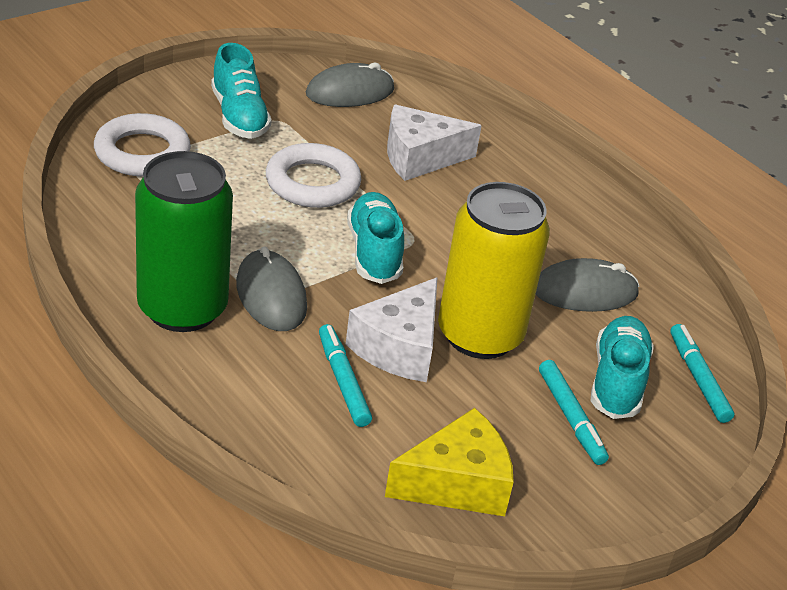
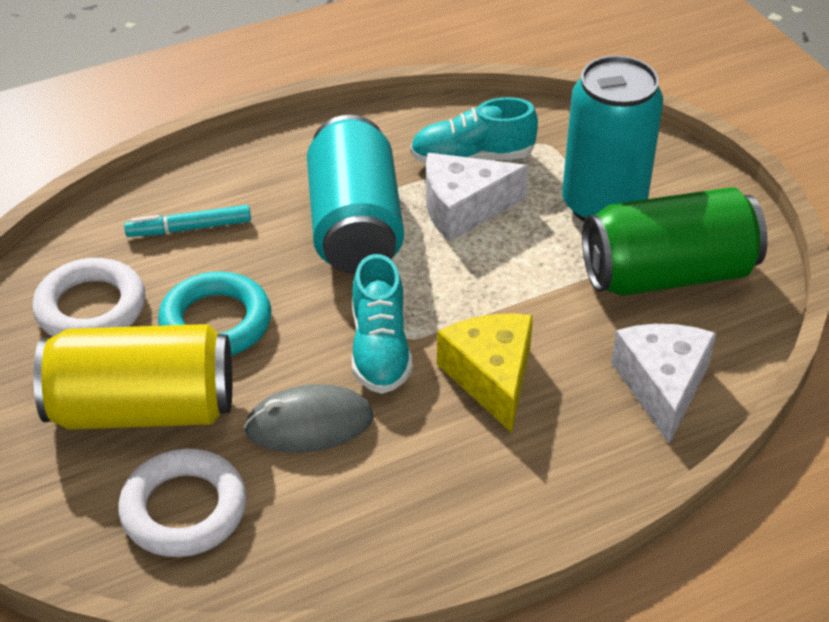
grey mouse: [236,246,307,331] [306,62,394,107] [536,258,639,312] = 3 -> [244,384,374,453] = 1
turquoise can: none = 0 -> [307,115,404,274] [562,55,663,222] = 2
turquoise marker: [319,324,372,427] [539,360,609,465] [670,324,734,423] = 3 -> [124,205,251,237] = 1
turquoise ring: none = 0 -> [158,272,271,356] = 1
turquoise shoe: [211,43,272,139] [347,192,404,284] [591,316,654,419] = 3 -> [352,254,412,394] [410,97,538,165] = 2

